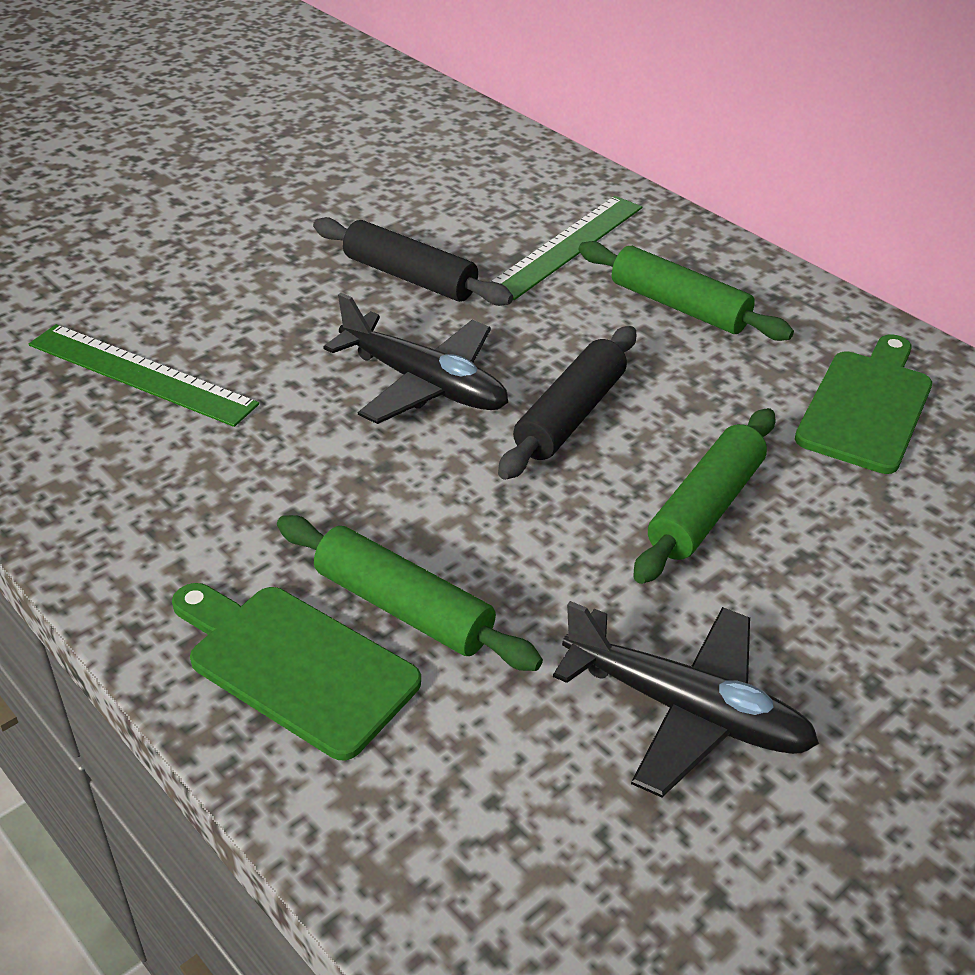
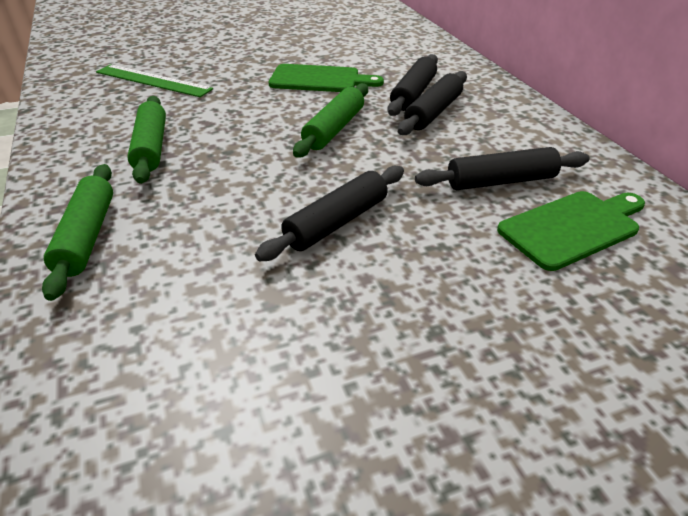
black plane: [324,293,508,424] [553,601,819,797] = 2 -> none = 0
black rolling pin: [313,217,513,306] [498,326,637,480] = 2 -> [255,166,404,261] [387,54,438,116] [398,71,467,135] [415,147,590,190] = 4
green ruler: [29,324,259,427] [491,196,642,300] = 2 -> [96,64,213,97] = 1

